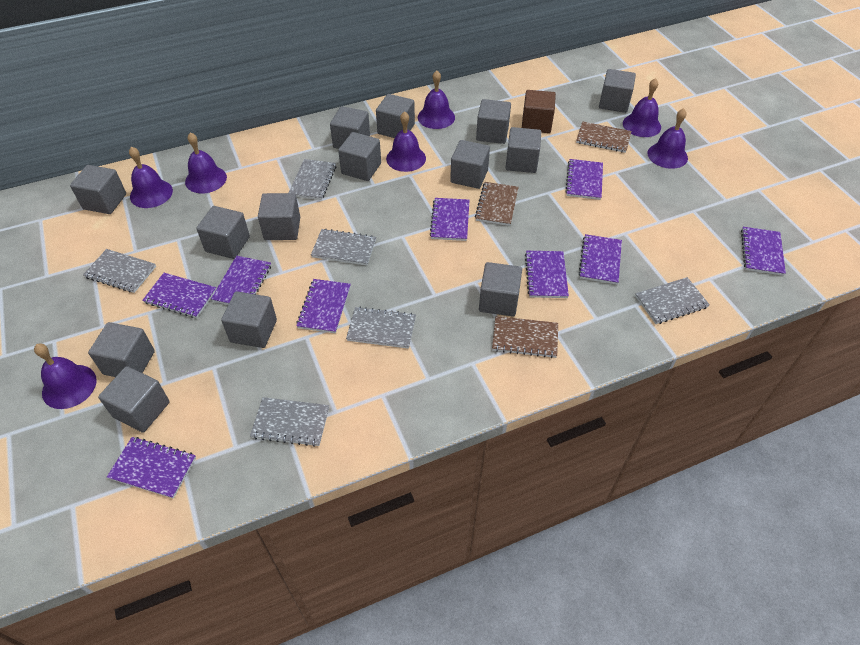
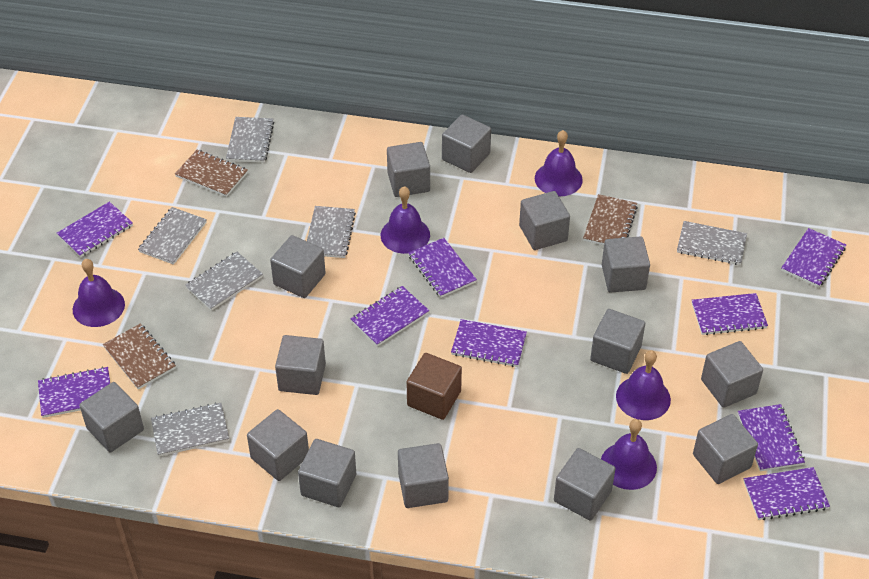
purple bell: [34,344,97,409] [129,147,173,208] [185,132,227,193] [386,111,426,172] [418,70,455,129] [623,78,661,137] [648,108,688,169] = 7 -> [73,259,125,327] [381,186,430,254] [535,130,583,196] [601,419,657,490] [616,350,671,420] = 5

